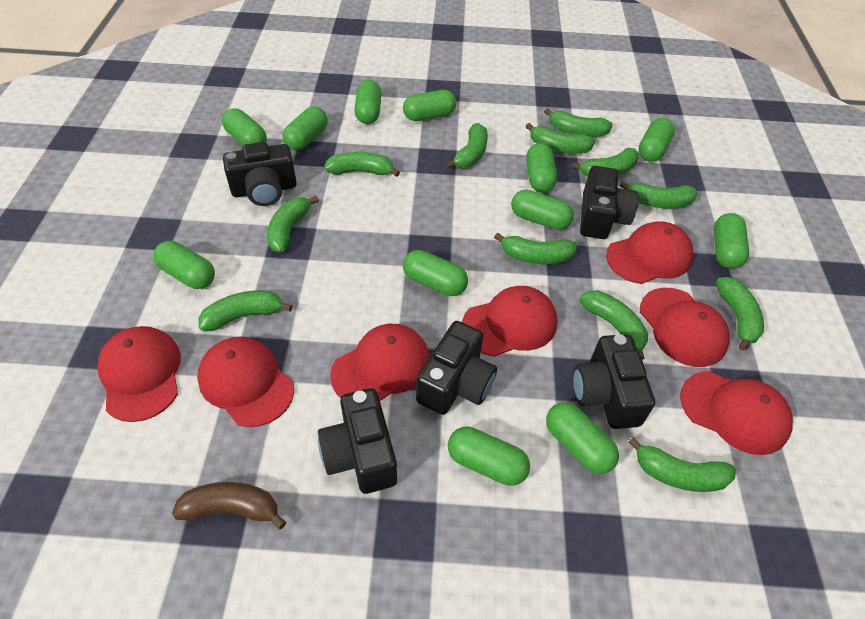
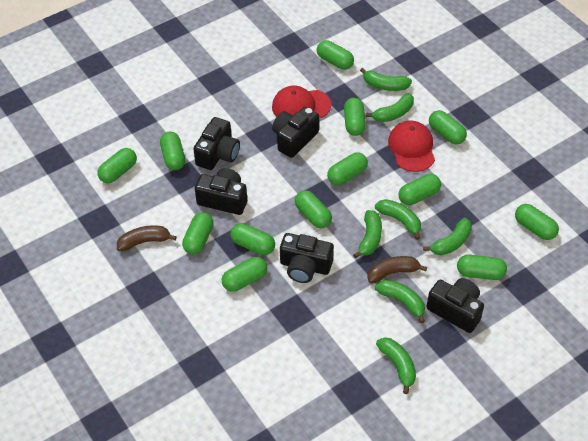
brown banana: [172,482,286,529] = 1 -> [117,226,177,251] [367,256,427,283] = 2
green banana: [199,290,293,331] [267,196,319,253] [324,152,400,177] [446,123,488,168] [494,233,577,264] [525,123,595,153] [544,108,613,137] [572,148,639,177] [580,290,648,360] [620,181,697,208] [628,437,736,492] [716,277,764,351] = 12 -> [353,210,382,258] [360,68,412,91] [366,93,414,122] [375,199,421,240] [375,280,425,323] [376,338,416,394] [423,218,472,255] = 7
green capsule: [153,241,215,289] [222,108,267,146] [282,106,328,151] [354,80,382,124] [403,90,456,121] [403,250,468,296] [448,426,530,486] [511,190,574,230] [526,143,557,193] [546,402,619,474] [638,118,675,162] [714,213,749,268] = 12 -> [97,148,137,183] [160,132,185,170] [182,212,213,255] [222,257,267,292] [230,223,275,255] [295,190,332,228] [317,40,354,70] [327,152,368,185] [344,98,366,136] [398,174,441,205] [429,110,467,145] [457,254,507,280] [515,204,559,240] = 13
red cap: [97,326,181,422] [197,337,294,427] [330,324,430,401] [462,286,558,357] [606,221,693,284] [640,288,730,367] [680,371,793,455] = 7 -> [272,86,331,118] [388,121,435,172] = 2

